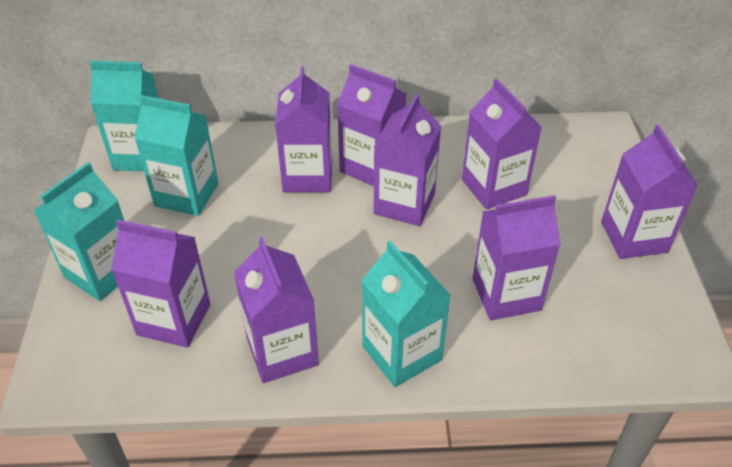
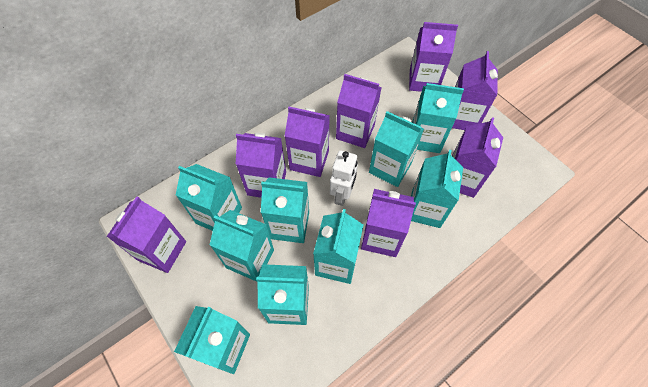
turquoise carton: [33,162,124,301] [89,61,159,172] [134,95,218,216] [362,241,451,387] = 4 -> [174,306,250,374] [176,164,242,231] [210,210,274,282] [256,264,309,325] [261,177,309,243] [313,209,363,284] [369,111,424,187] [411,150,463,228] [412,83,464,153] = 9
white robot: none = 0 -> [330,150,358,206] = 1

